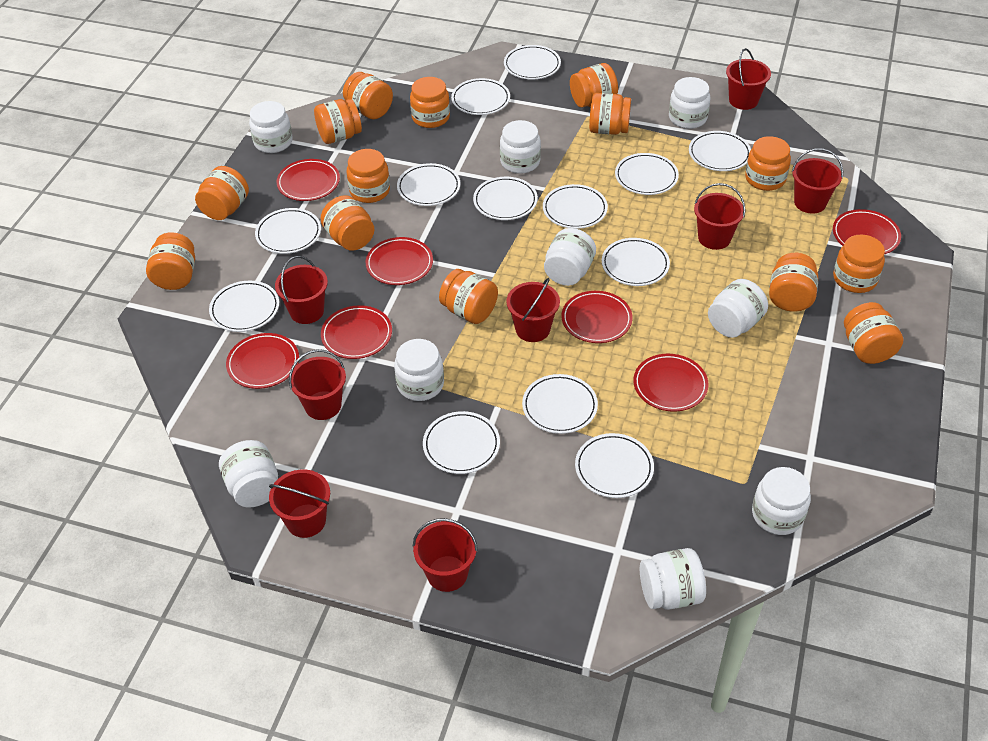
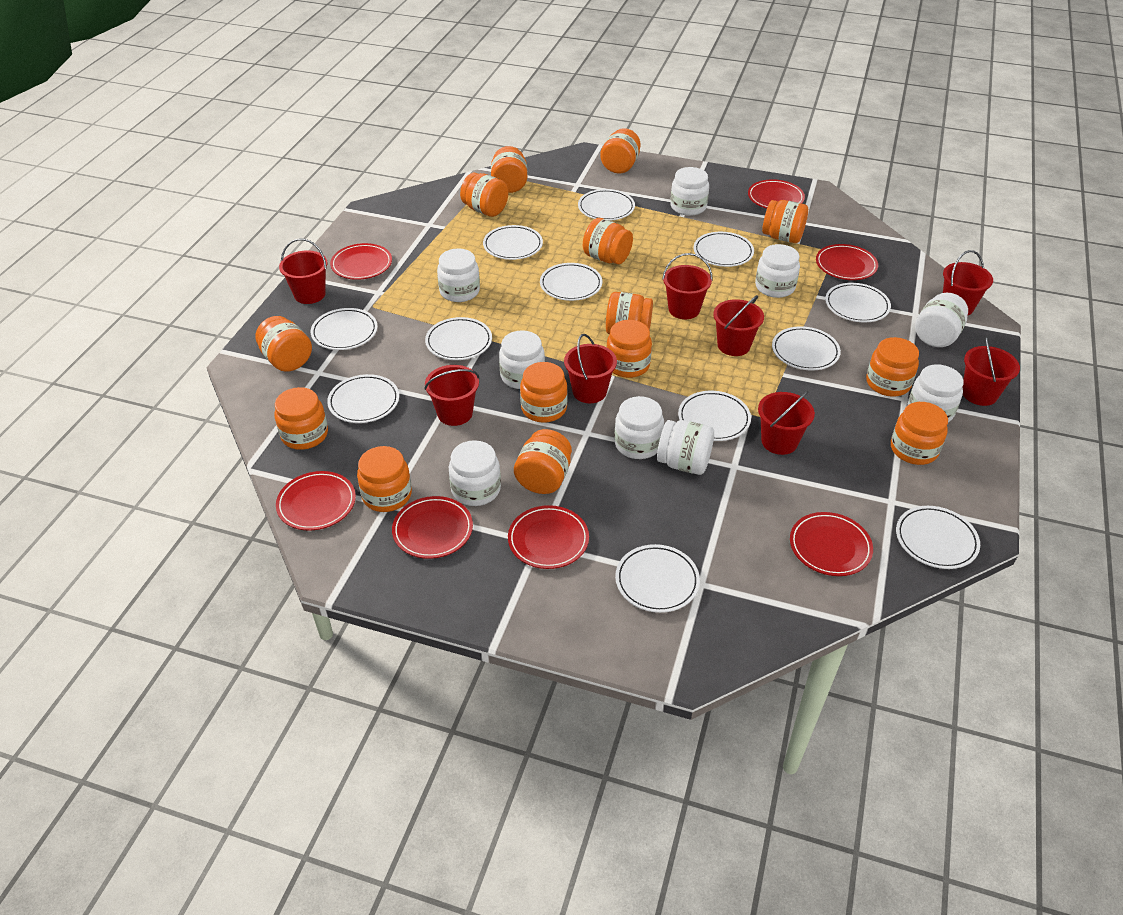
white plate: [209,281,279,332] [255,208,321,254] [397,163,460,206] [423,411,500,474] [451,78,510,115] [473,177,538,220] [504,45,561,80] [522,374,598,434] [543,184,608,229] [575,433,654,498] [602,238,670,286] [615,153,679,195] [689,131,751,171] = 13 -> [311,308,378,350] [327,374,399,423] [425,317,492,360] [483,225,543,260] [540,263,602,301] [578,189,635,221] [615,544,700,613] [678,391,751,441] [694,232,754,267] [772,326,841,371] [825,283,891,323] [896,506,980,569] = 12

